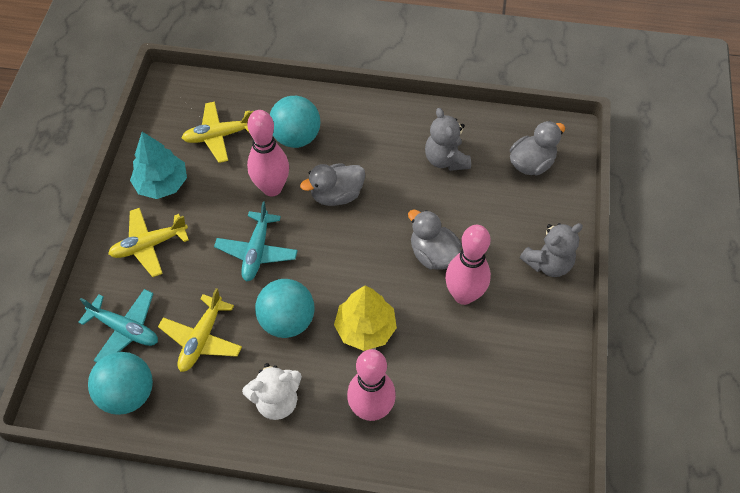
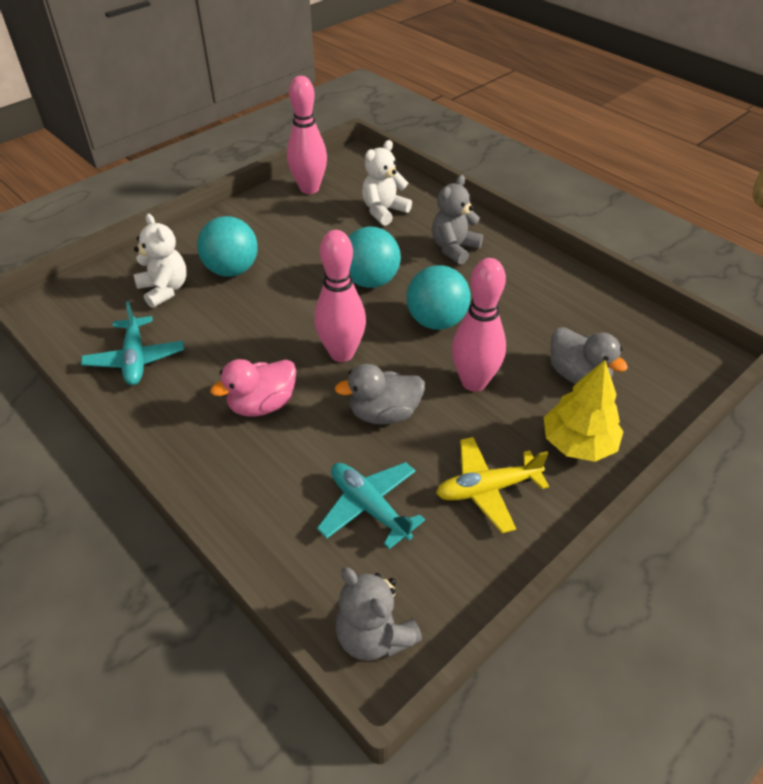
grey duck: [300,163,365,206] [408,209,461,270] [510,121,565,175] = 3 -> [335,364,425,424] [550,327,628,384] = 2
pink duck: none = 0 -> [210,359,296,417] = 1
turquoise tree: [130,132,187,199] = 1 -> none = 0
white teddy bear: [242,363,302,420] = 1 -> [134,214,187,308] [362,140,412,226] = 2
yellow plane: [108,208,189,277] [158,288,242,372] [182,102,254,163] = 3 -> [436,437,549,533] = 1

